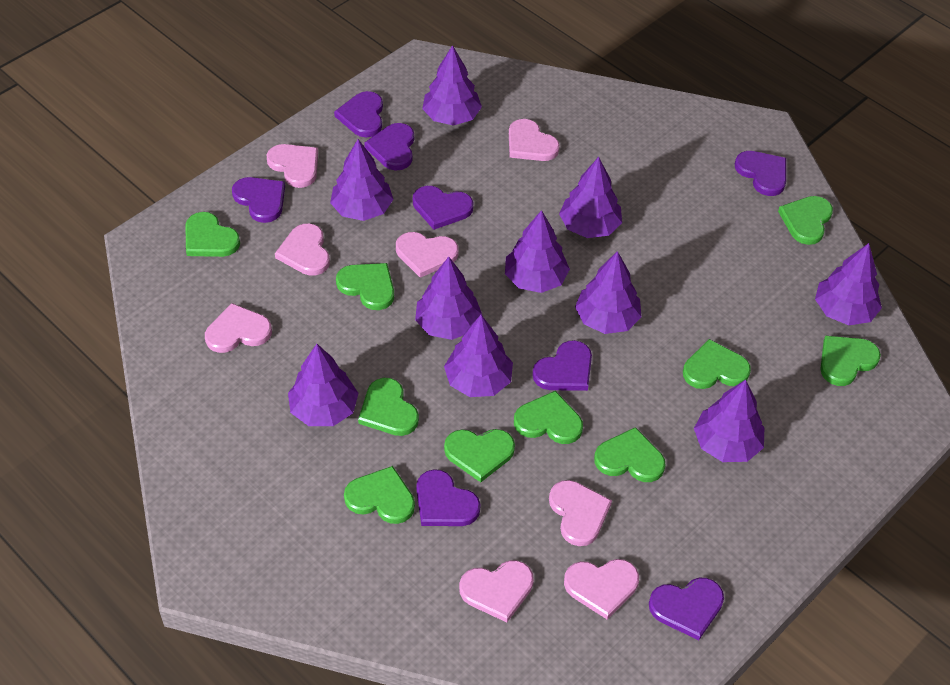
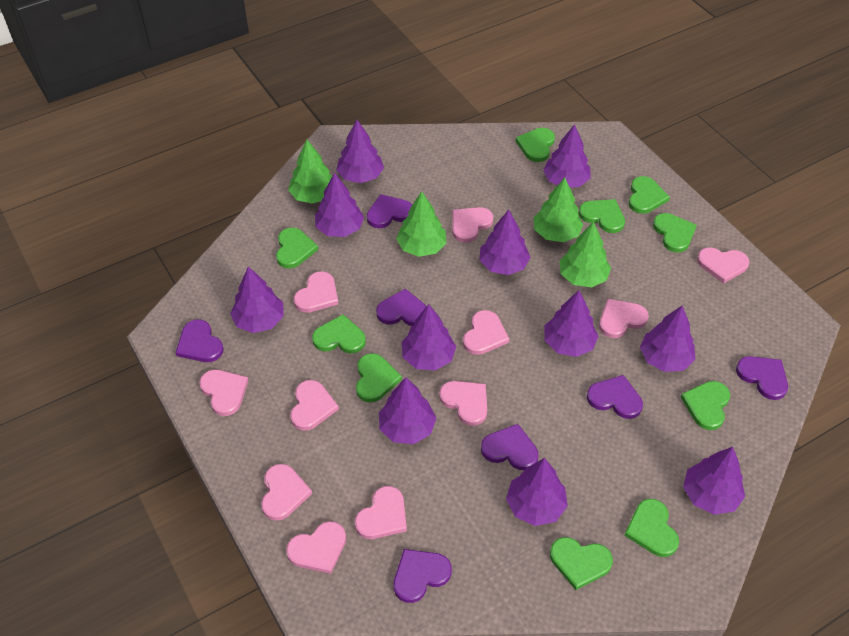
green tree: none = 0 -> [288,140,332,204] [396,191,446,257] [534,178,583,242] [559,222,611,288] = 4
pink heart: [205,303,272,353] [267,144,318,188] [275,223,330,276] [396,232,458,278] [459,560,534,622] [509,119,560,161] [549,480,612,546] [564,559,639,619] = 8 -> [199,370,248,416] [261,464,312,521] [286,521,346,574] [290,380,339,431] [294,271,339,313] [355,486,407,539] [439,381,487,426] [452,207,493,243] [463,310,509,355] [599,299,649,338] [697,247,750,284] = 11
purple heart: [232,177,285,223] [334,91,383,137] [364,123,414,171] [413,186,473,230] [416,469,481,526] [532,340,592,391] [649,578,724,640] [735,151,786,196] = 8 -> [175,319,224,362] [367,194,412,228] [376,289,426,326] [393,549,452,603] [481,424,538,470] [587,375,643,419] [736,356,788,400] = 7
purple tree: [288,344,359,426] [330,139,394,221] [415,257,482,340] [422,45,482,126] [444,314,513,397] [505,210,570,293] [559,157,622,238] [575,251,642,334] [694,380,764,462] [815,243,882,325] = 10 -> [230,266,284,333] [315,172,364,237] [336,120,384,183] [379,377,436,444] [402,304,456,371] [479,210,530,275] [506,458,568,526] [543,124,591,188] [545,290,598,357] [640,306,695,372] [683,447,745,515] = 11

